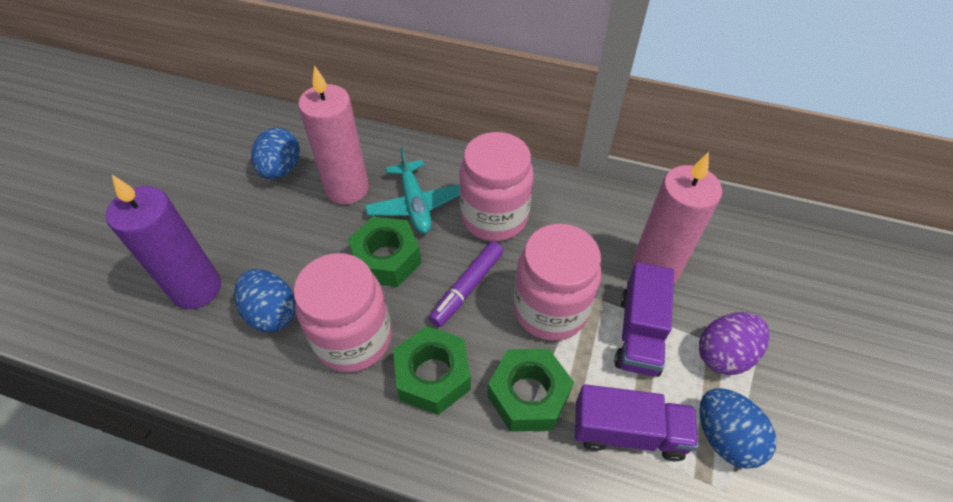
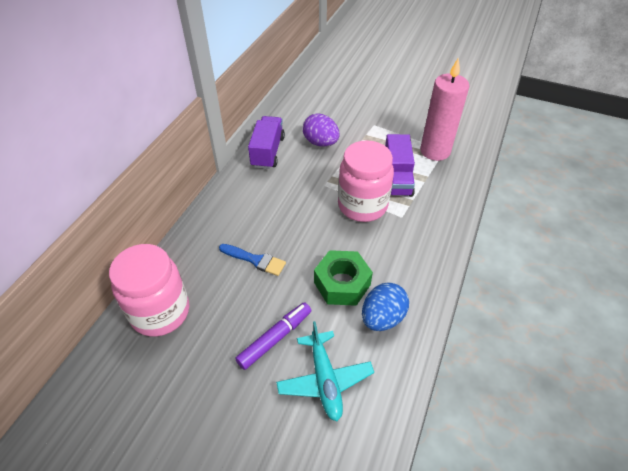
blue brush: none = 0 -> [219,244,286,276] = 1
blue egg: [234,269,295,332] [251,127,300,179] [699,388,777,469] = 3 -> [362,283,409,331] = 1
green nut: [348,217,421,287] [393,326,471,415] [488,349,574,432] = 3 -> [314,250,373,306] = 1
pink candle: [298,65,369,204] [632,152,722,283] = 2 -> [420,57,469,161] = 1
pink jar: [294,253,392,372] [459,132,534,242] [513,224,601,341] = 3 -> [109,244,189,337] [338,140,394,222] = 2
purple candle: [106,175,221,309] = 1 -> none = 0

